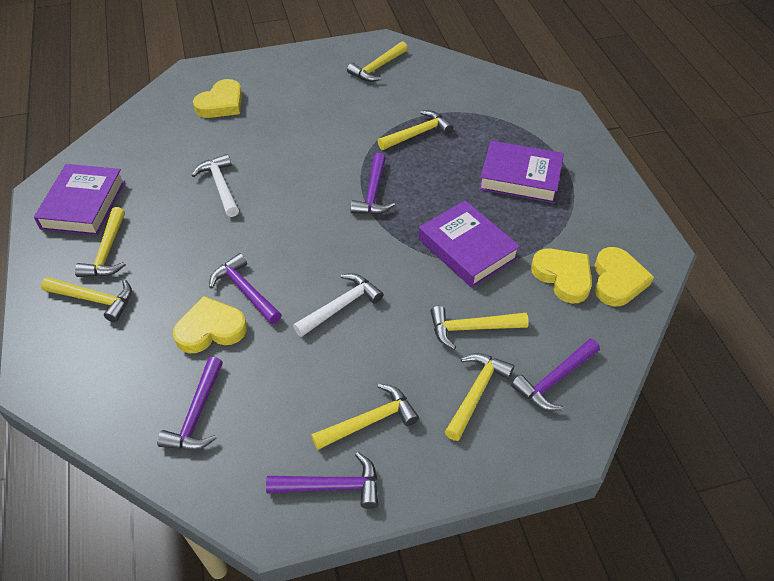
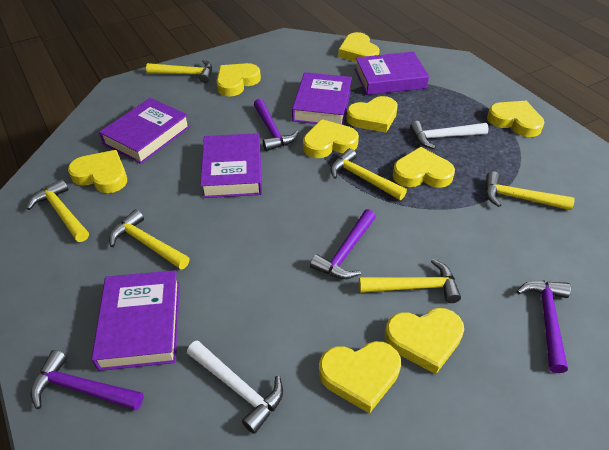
purple book: [34,164,125,235] [419,200,520,288] [479,141,564,203] = 3 -> [91,270,180,371] [99,98,190,164] [200,133,262,198] [292,72,352,125] [355,52,429,95] = 5
purple hammer: [157,357,223,450] [209,253,282,324] [266,452,378,509] [350,153,395,215] [511,339,600,411] = 5 -> [30,350,143,411] [254,99,299,151] [310,209,376,279] [517,281,571,373] = 4
yellow hammer: [41,277,132,323] [75,207,126,277] [311,384,419,450] [347,41,408,82] [378,111,453,150] [430,306,529,350] [445,353,514,441] = 7 -> [27,179,89,242] [109,209,190,270] [146,60,212,83] [330,148,407,200] [359,259,461,303] [485,171,575,210] = 6
yellow heart: [173,296,247,353] [193,79,242,118] [531,249,592,303] [595,247,654,306] = 4 -> [68,150,127,193] [217,63,261,97] [303,119,359,158] [319,341,401,414] [338,32,380,62] [346,96,398,133] [385,308,464,374] [393,147,455,188] [487,101,545,137] = 9

